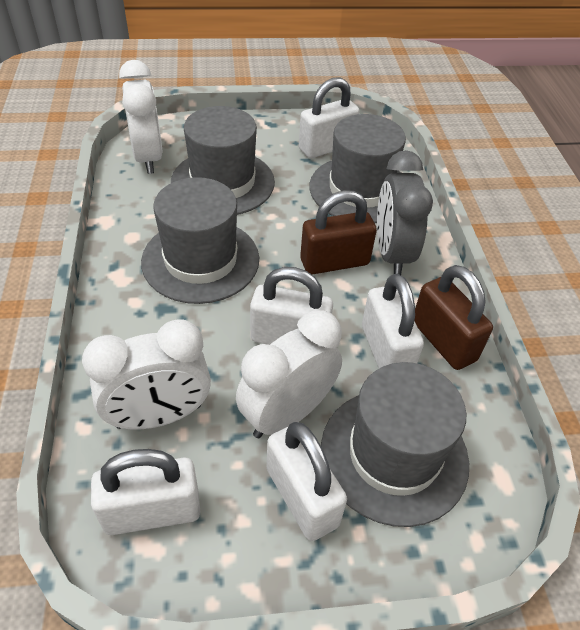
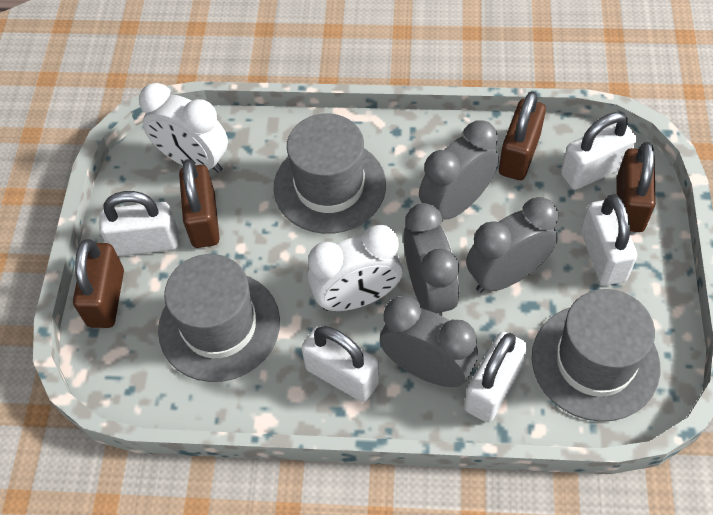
brown padlock: [300,190,377,275] [414,265,493,370] = 2 -> [73,239,124,328] [179,159,220,248] [499,91,546,180] [616,142,656,232] = 4
grey clock: [377,150,433,275] = 1 -> [380,296,478,387] [403,203,459,316] [419,120,499,220] [466,197,558,293] = 4
grey hat: [141,177,259,304] [171,106,275,215] [309,114,406,223] [321,362,469,527] = 4 -> [158,254,280,382] [274,113,386,234] [532,289,660,422] = 3
white clock: [82,319,211,429] [119,60,163,174] [236,310,342,438] = 3 -> [139,83,228,173] [308,225,403,311] = 2

